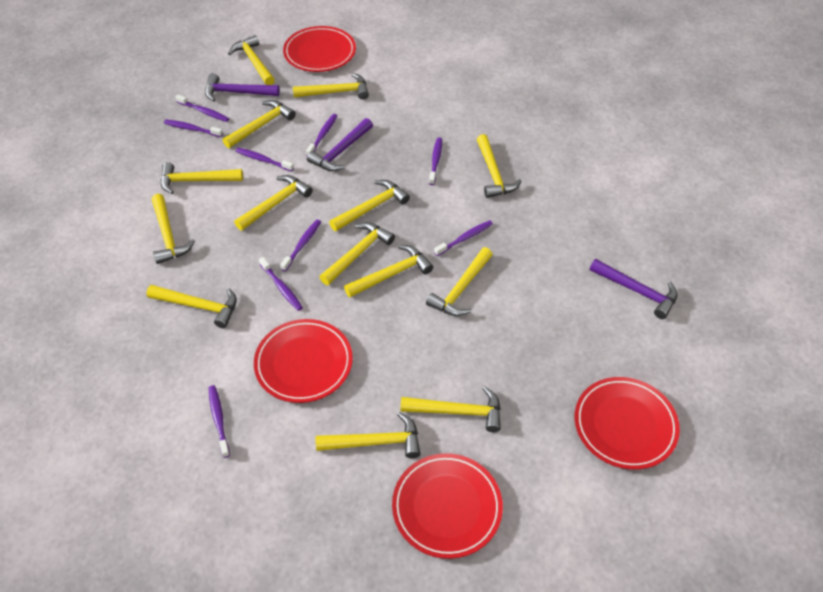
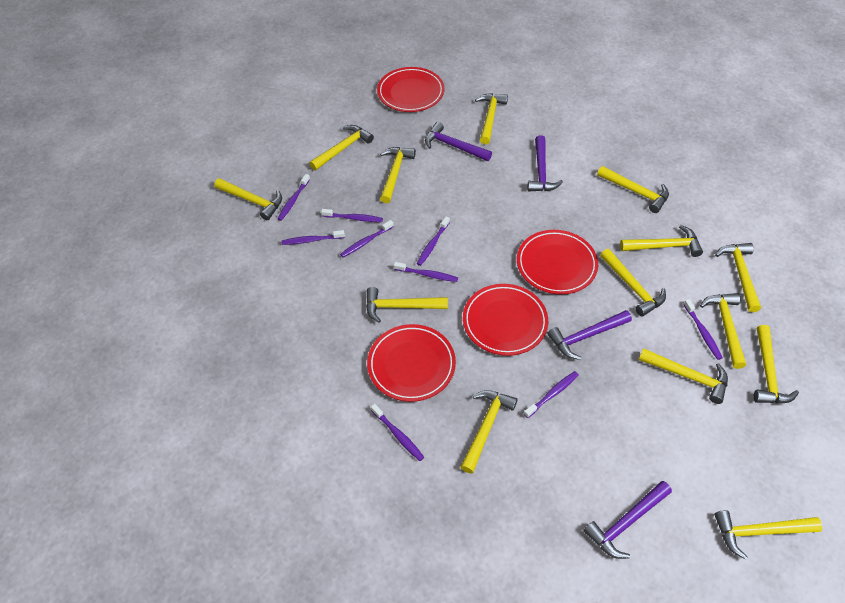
purple hammer: [205,73,280,102] [307,118,373,171] [589,259,678,319] = 3 -> [425,122,492,161] [527,135,563,192] [547,310,632,360] [583,481,672,559] = 4

